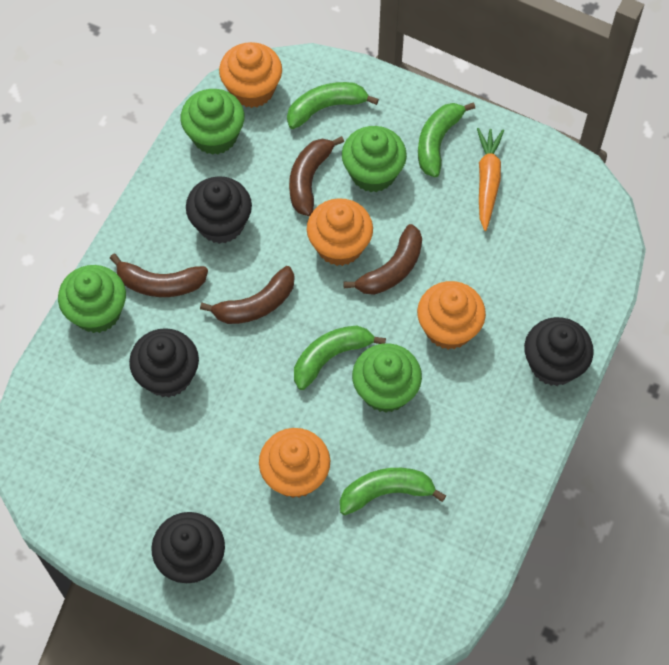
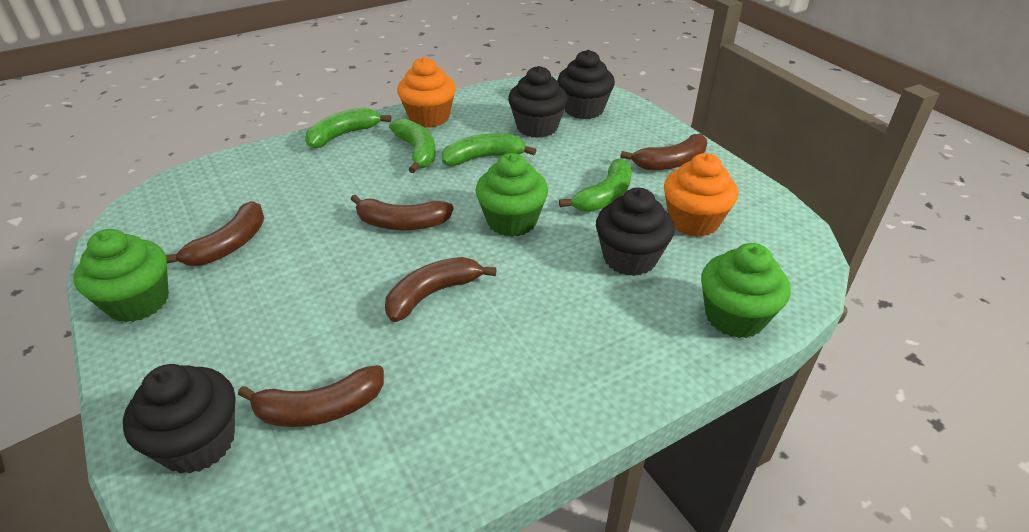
brown banana: [110,254,208,297] [200,266,294,324] [289,136,344,216] [343,224,422,295] = 4 -> [166,201,265,266] [238,365,384,427] [351,195,454,230] [385,257,497,322] [620,134,707,170] = 5
green cupcake: [58,265,126,333] [181,89,245,155] [342,126,407,192] [352,343,422,413] = 4 -> [74,229,169,323] [475,153,548,237] [701,243,791,338] = 3
orange carrot: [477,128,504,231] = 1 -> none = 0
orange cupcake: [219,42,282,108] [259,428,330,498] [307,198,373,266] [417,281,486,350] = 4 -> [397,57,456,128] [664,153,738,237] = 2

